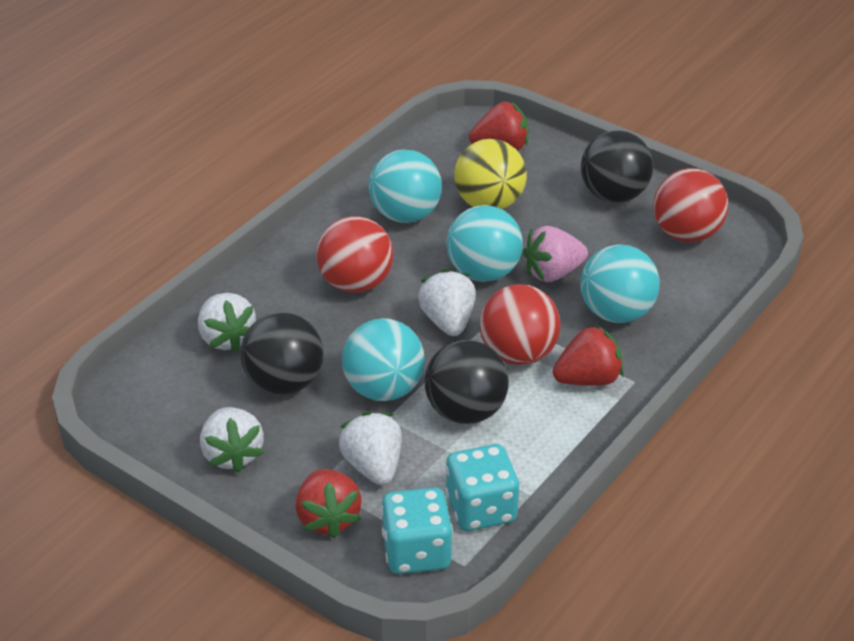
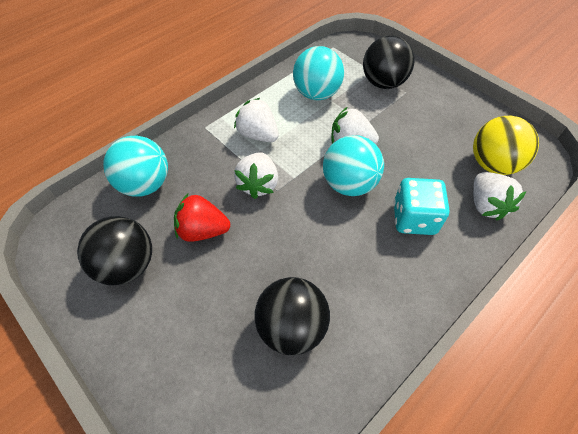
pink strawberry: [523,226,588,282] = 1 -> none = 0
red ball: [317,216,393,293] [480,284,561,365] [653,168,728,242] = 3 -> none = 0
red strawberry: [295,469,362,538] [469,102,529,151] [553,324,624,386] = 3 -> [174,194,230,242] = 1
turquoise ball: [342,318,425,401] [369,150,442,223] [446,205,523,282] [580,244,660,323] = 4 -> [103,136,168,197] [293,46,344,100] [323,135,384,196] = 3
turquoise dice: [381,487,453,574] [445,444,519,531] = 2 -> [393,178,450,235] = 1

